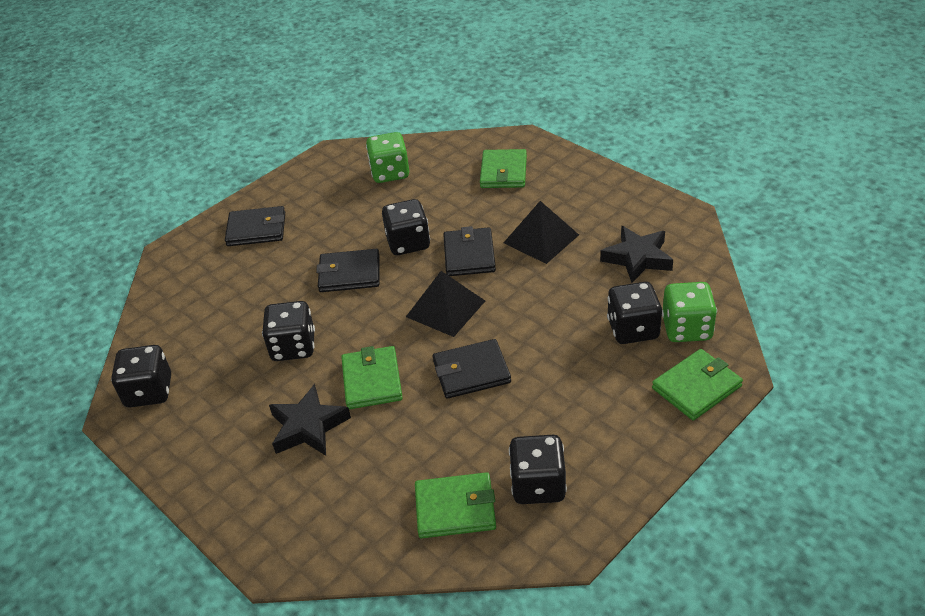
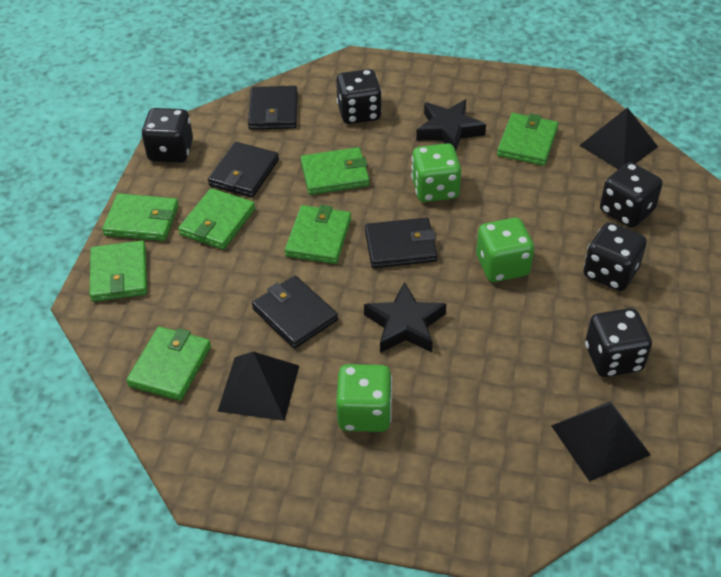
black pyramid: [406,271,485,337] [504,201,579,264] = 2 -> [217,352,299,421] [551,401,651,482] [579,107,658,169] = 3
green dice: [366,132,409,183] [662,282,717,342] = 2 -> [336,364,392,432] [411,143,461,202] [476,218,534,282] = 3
green wallet: [341,346,403,409] [415,472,496,538] [480,149,527,188] [652,349,743,421] = 4 -> [89,240,147,302] [102,193,179,241] [126,327,211,401] [178,188,255,250] [285,205,351,264] [301,147,370,195] [497,113,558,166] = 7

